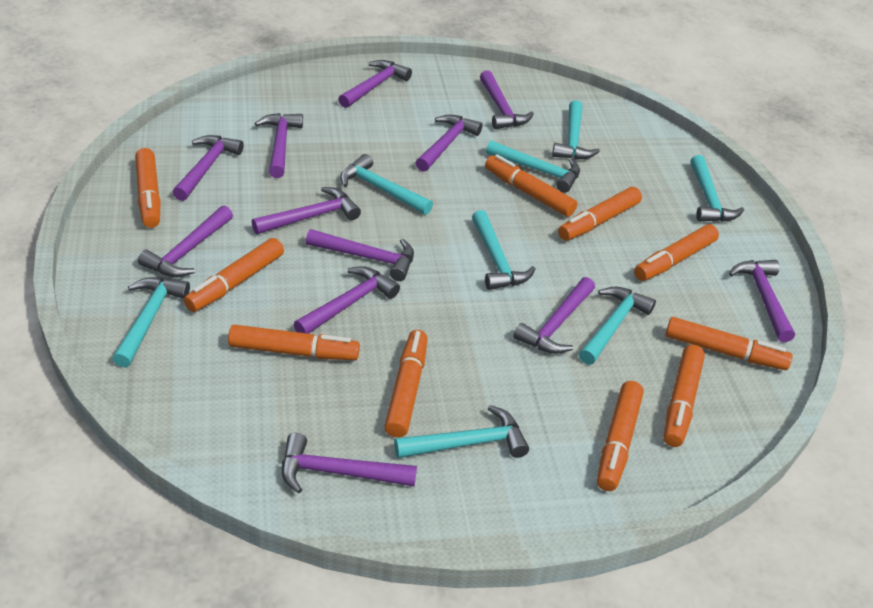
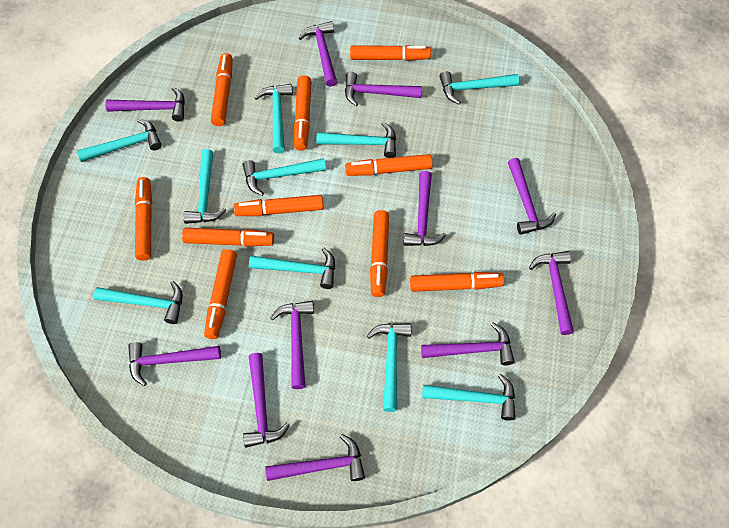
purple hammer: [138,206,233,277] [173,135,244,201] [252,187,361,234] [255,113,303,178] [282,433,417,494] [294,266,400,334] [306,229,414,281] [338,60,412,108] [416,115,482,172] [480,70,534,129] [514,277,595,354] [729,260,795,342] = 12 -> [105,87,185,122] [128,342,221,386] [243,353,290,448] [265,434,365,481] [270,301,314,389] [299,21,337,87] [345,72,422,106] [404,171,446,246] [421,322,515,365] [508,158,556,235] [529,251,574,335] = 11
turquoise hammer: [112,277,190,368] [340,154,433,215] [394,405,529,458] [472,210,535,290] [486,141,580,193] [552,100,600,160] [579,287,656,365] [690,155,744,222] = 8 -> [77,119,162,162] [94,281,183,324] [183,149,226,224] [242,158,326,196] [249,247,335,289] [255,84,293,153] [317,122,396,158] [367,323,411,412] [422,374,515,421] [440,71,519,104] = 10

